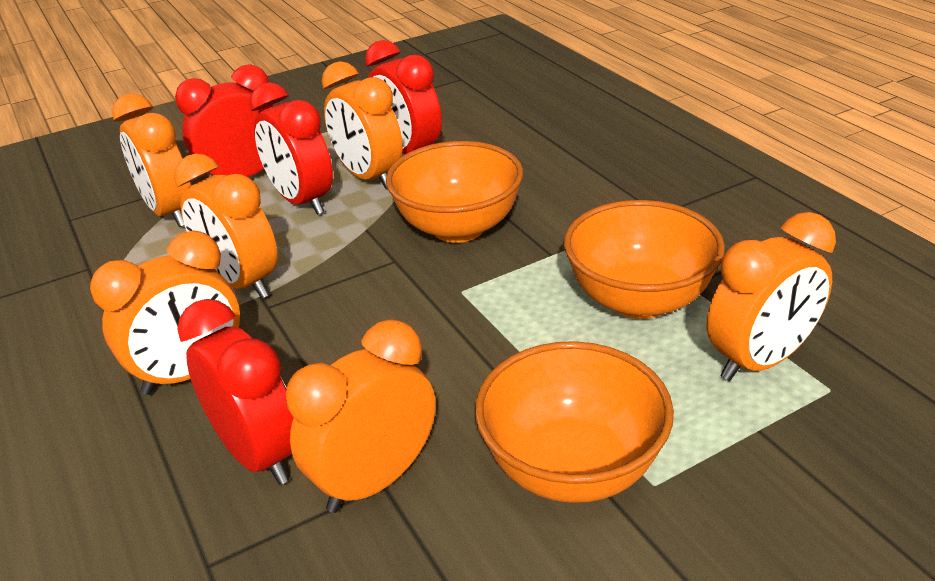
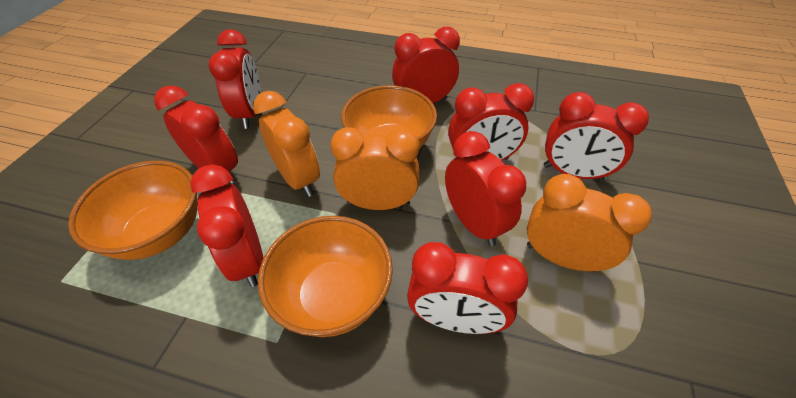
orange clock: [90,231,240,395] [112,93,191,227] [174,154,277,299] [286,319,436,513] [321,61,403,189] [706,212,836,381] = 6 -> [253,91,320,197] [330,127,420,210] [527,174,652,272] = 3
red clock: [175,64,273,177] [177,299,294,485] [250,82,333,215] [365,40,442,154] = 4 -> [154,85,238,184] [190,165,263,287] [208,29,261,129] [392,27,460,103] [407,242,528,334] [445,131,526,246] [448,83,534,161] [543,92,649,181] = 8

